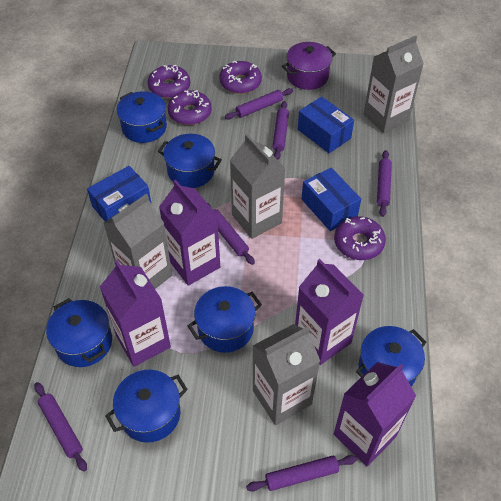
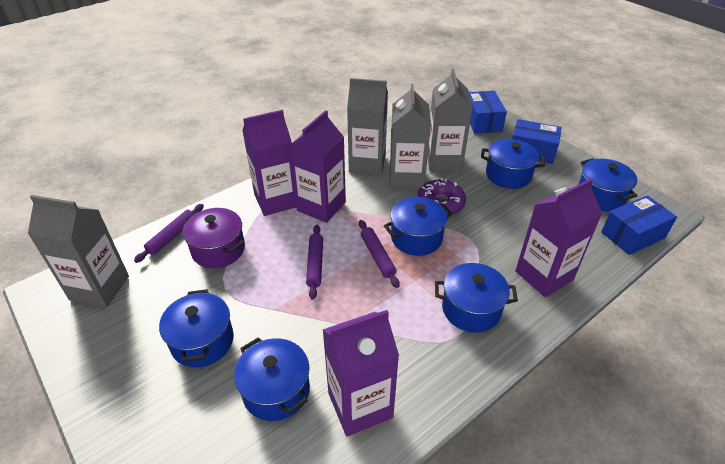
purple donut: [148,65,190,98] [168,90,212,125] [219,61,262,94] [334,216,386,260] = 4 -> [417,178,466,215] = 1
purple rolling pin: [34,382,87,472] [208,203,255,265] [225,88,293,119] [246,455,357,491] [272,101,289,160] [377,150,392,217] = 6 -> [134,204,204,263] [306,225,323,300] [359,220,400,288] = 3

